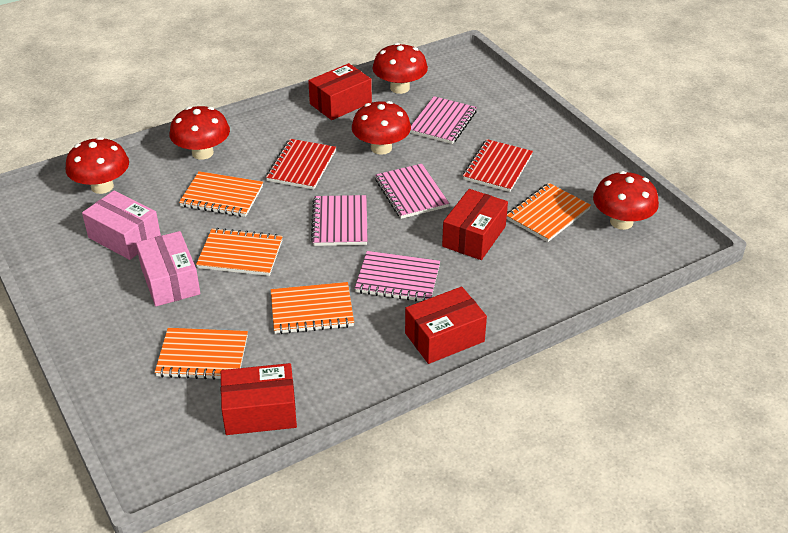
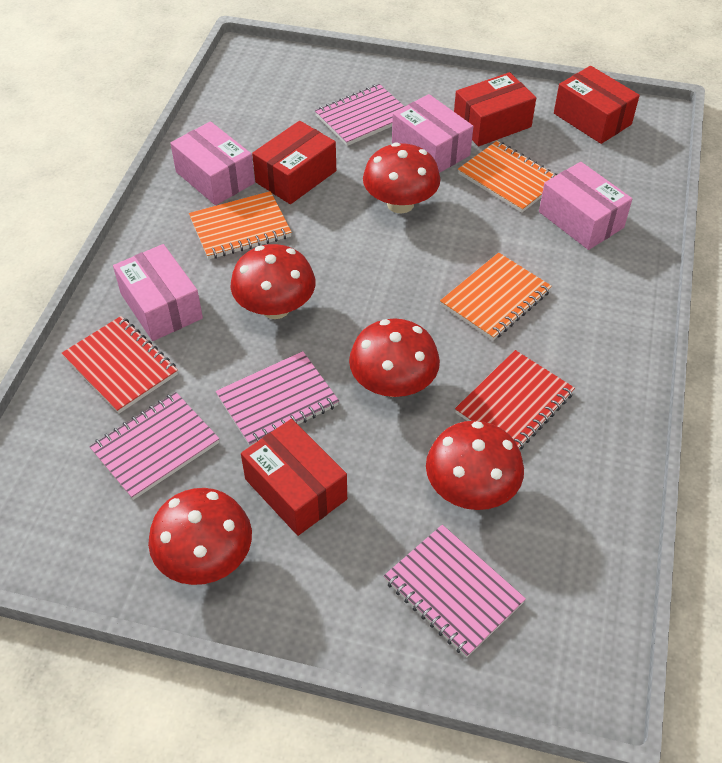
orange notebook: [155,328,248,380] [179,171,263,217] [196,228,283,276] [271,282,354,334] [506,183,591,242] = 5 -> [189,191,292,259] [440,252,552,340] [458,141,557,213] = 3
pink box: [82,190,161,260] [136,231,200,306] = 2 -> [113,244,203,341] [170,121,255,205] [392,94,473,173] [539,162,632,250] = 4

